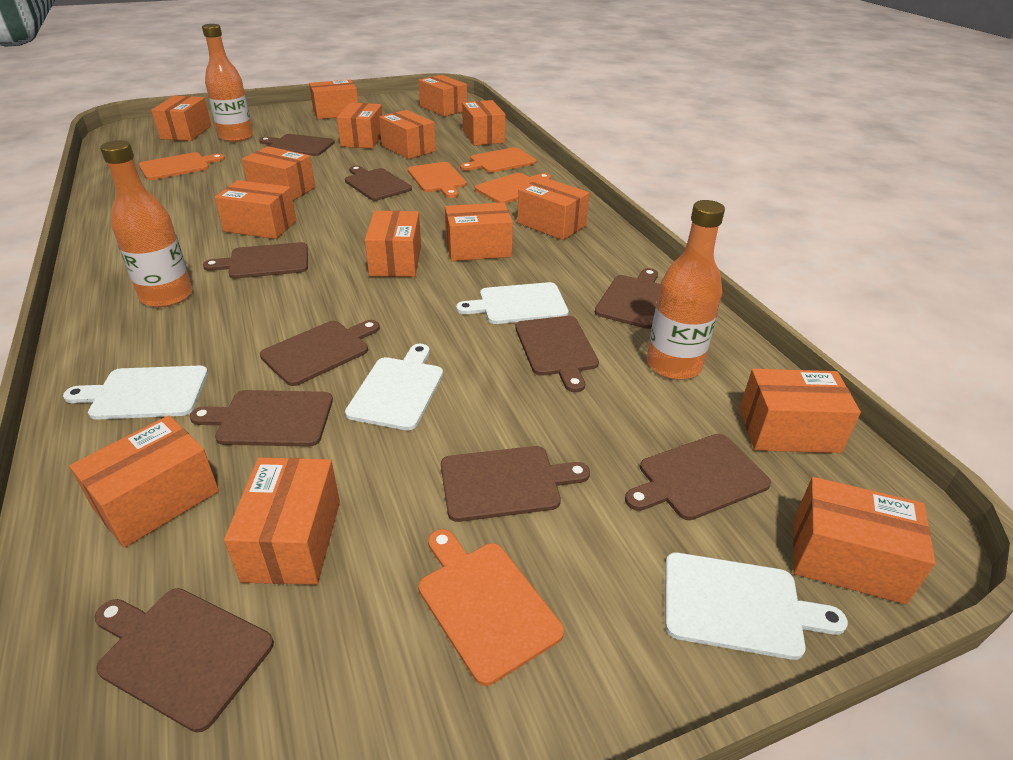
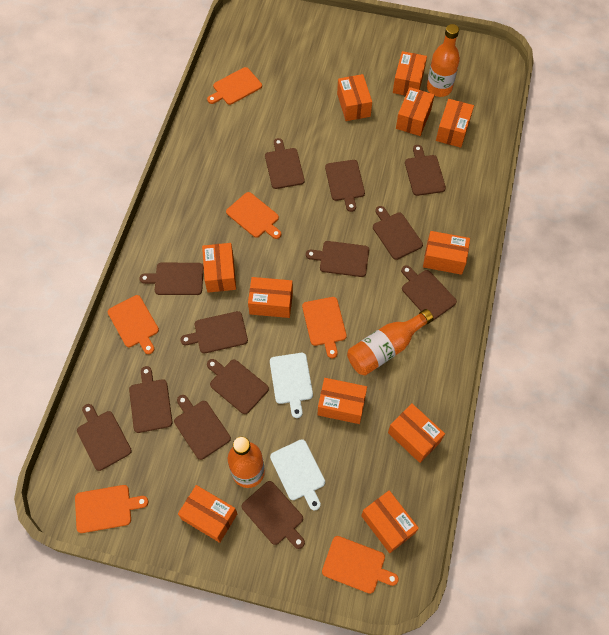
brown cutting board: [94,588,274,733] [190,390,333,447] [203,242,308,279] [259,134,335,156] [260,320,380,386] [345,166,412,201] [441,446,590,522] [515,316,599,392] [595,268,660,329] [625,434,771,520] = 10 -> [77,404,132,471] [129,366,172,433] [139,263,204,295] [174,395,231,460] [180,311,248,354] [207,359,269,414] [242,481,305,549] [265,138,305,189] [306,241,369,277] [325,160,365,212] [373,206,423,260] [401,265,457,320] [405,145,446,196] = 13
orange box: [69,415,219,548] [151,96,211,141] [214,180,297,239] [224,457,340,585] [242,146,315,200] [309,80,358,119] [337,103,383,149] [365,211,421,277] [379,110,436,159] [418,75,467,117] [445,202,513,261] [462,100,505,146] [517,177,590,240] [739,369,861,453] [793,477,935,604] = 15 -> [178,485,237,543] [202,243,236,293] [248,277,293,318] [318,378,367,424] [337,74,372,121] [361,490,419,553] [388,404,445,463] [393,51,427,96] [396,87,434,136] [423,231,470,275] [436,99,474,148] = 11
orange cutting board: [139,152,225,180] [408,162,467,198] [418,529,564,686] [460,147,536,173] [475,173,551,204] = 5 -> [75,485,149,533] [108,295,159,354] [207,67,262,105] [226,192,281,239] [302,297,347,358] [322,536,399,594] = 6
white cutting board: [63,366,208,420] [345,344,443,430] [456,282,569,324] [665,553,848,660] = 4 -> [270,353,313,418] [270,439,325,511] = 2

